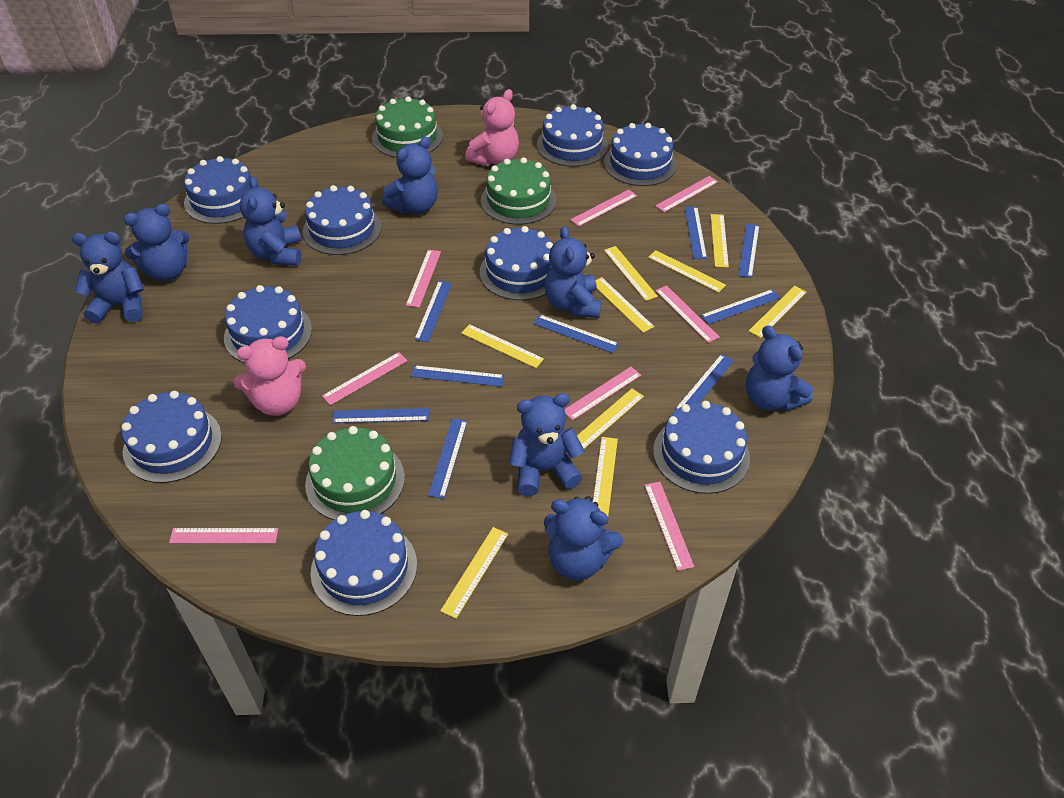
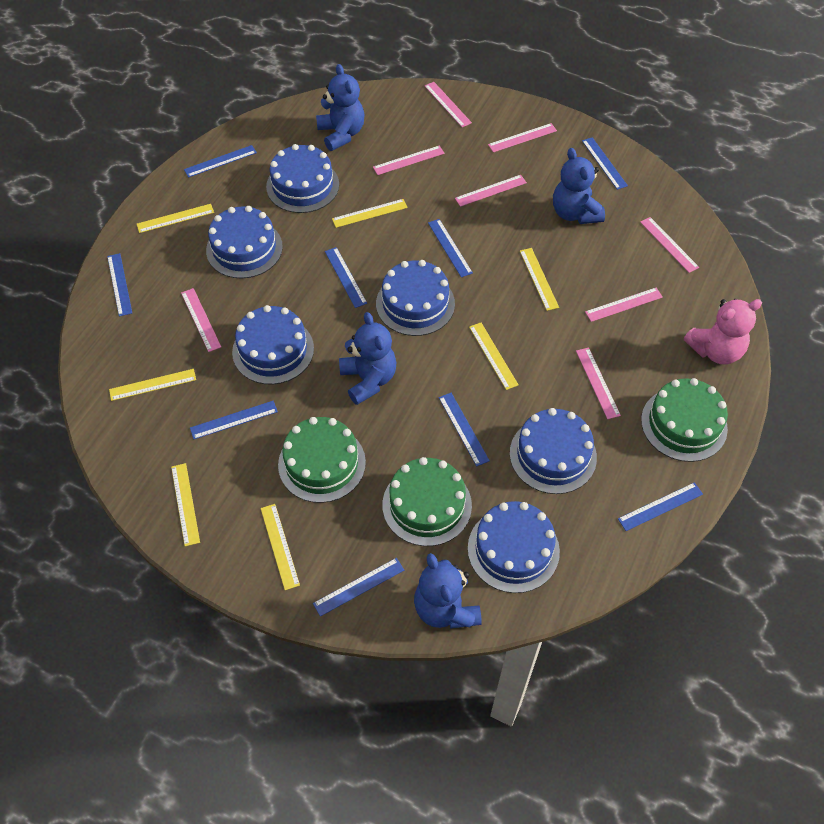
blue cake: [121,391,222,483] [184,156,259,224] [224,285,312,363] [303,185,382,255] [310,510,417,616] [480,226,553,300] [537,104,608,167] [604,123,677,186] [653,401,750,494] = 9 -> [206,206,283,279] [232,305,314,384] [266,144,339,213] [376,260,455,336] [468,501,560,593] [510,408,597,494] = 6
blue teddy bear: [72,232,144,324] [124,204,190,281] [239,177,302,266] [382,137,438,214] [509,393,585,496] [544,496,623,580] [545,226,601,318] [746,325,813,412] = 8 -> [316,64,365,151] [339,312,396,405] [414,553,482,629] [553,148,605,224] = 4
pink teddy bear: [234,336,306,416] [465,89,519,166] = 2 -> [684,299,762,364] = 1
yellow ruler: [440,527,508,619] [461,324,544,368] [577,388,644,449] [593,437,618,516] [595,277,654,333] [604,246,658,301] [648,250,726,293] [711,214,729,268] [749,286,806,338] = 9 -> [109,369,196,401] [137,204,214,233] [171,463,200,546] [261,504,300,590] [332,199,408,228] [469,323,519,390] [520,248,559,311] = 7

